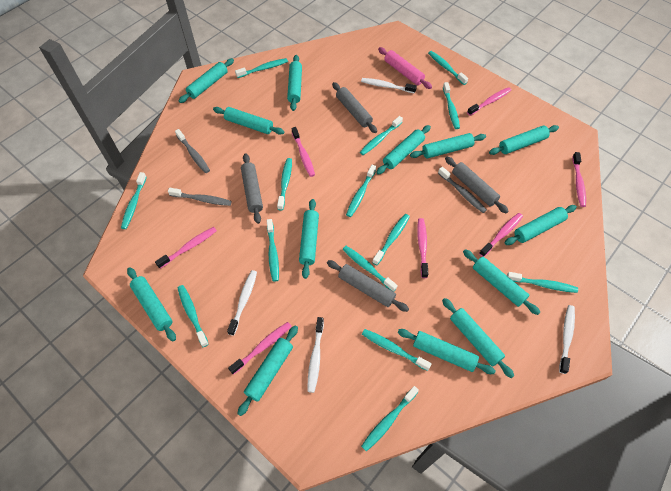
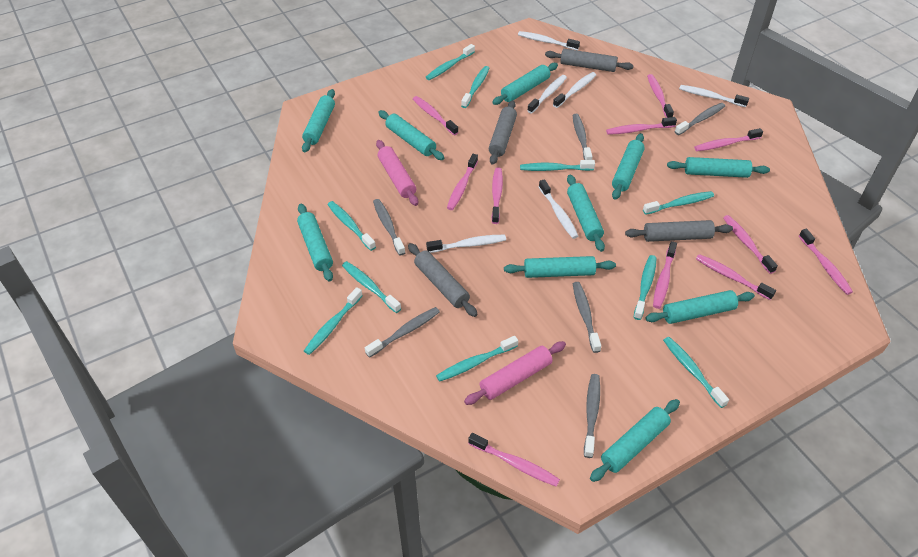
grey toothbrush: [168,188,232,206] [175,129,210,173] [438,167,487,213] = 3 -> [365,307,440,358] [373,199,405,256] [573,114,593,160] [573,282,601,353] [584,374,600,458] [675,103,725,135] = 6
pink rolling pin: [378,47,432,89] = 1 -> [376,140,418,206] [464,341,566,405] = 2
pink toothbrush: [155,227,217,269] [228,322,292,375] [292,127,315,177] [417,218,428,278] [467,87,511,116] [479,213,523,257] [572,152,586,207] = 7 -> [413,96,459,135] [447,154,478,210] [468,433,560,487] [491,168,503,224] [606,117,677,135] [647,74,674,118] [653,241,677,309] [694,128,763,151] [696,254,776,300] [723,215,778,274] [799,229,853,295] = 11
turquoise rolling pin: [127,267,176,341] [179,58,234,103] [213,107,284,135] [238,326,298,416] [287,55,302,111] [299,199,319,279] [376,125,431,175] [398,329,496,374] [410,133,486,159] [442,298,514,378] [463,249,540,315] [489,125,559,155] [505,205,577,245] = 13 -> [297,204,333,282] [302,89,335,153] [378,110,444,160] [492,63,558,105] [504,256,616,278] [567,175,605,252] [590,399,680,482] [612,133,645,200] [645,290,755,324] [667,157,770,178] = 10
turquoise toothbrush: [121,172,147,229] [178,285,209,347] [235,58,288,78] [267,219,279,282] [277,158,292,211] [342,246,398,292] [346,165,376,217] [360,116,403,155] [361,386,419,452] [362,329,432,371] [372,214,410,265] [428,51,468,85] [443,82,460,129] [507,272,578,293] = 14 -> [304,287,363,355] [327,201,376,251] [342,261,401,313] [426,44,475,80] [436,336,518,382] [461,66,489,108] [520,160,595,171] [634,255,656,320] [643,191,714,215] [663,337,729,408] = 10
white toothbrush: [227,270,257,336] [308,317,324,393] [361,78,417,93] [559,305,575,374] = 4 -> [426,235,506,253] [518,31,580,50] [527,75,567,113] [539,179,578,239] [553,72,596,108] [679,85,749,107] = 6

